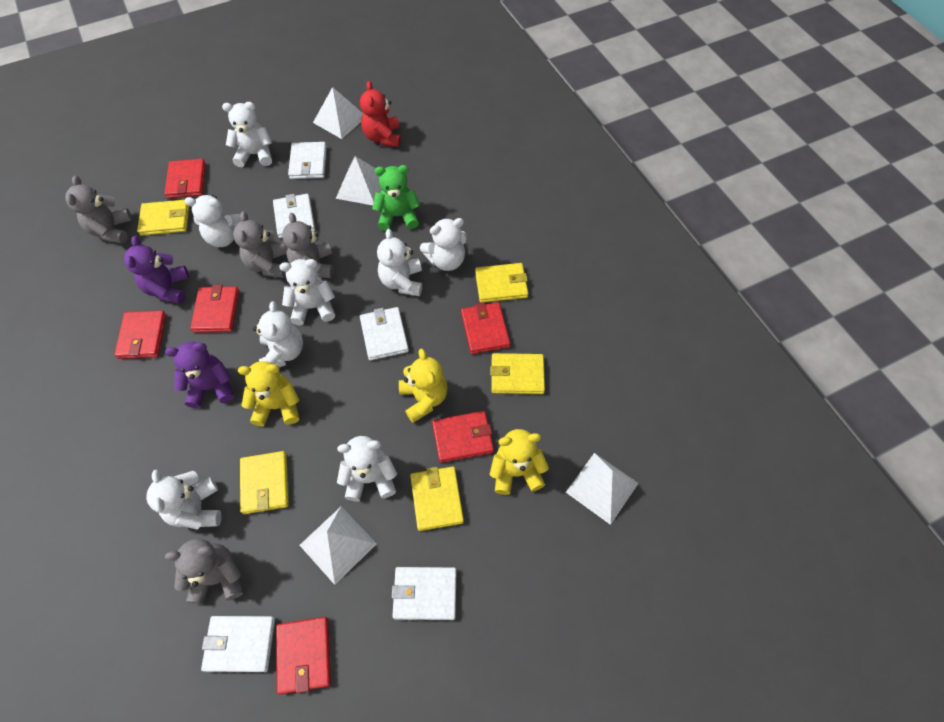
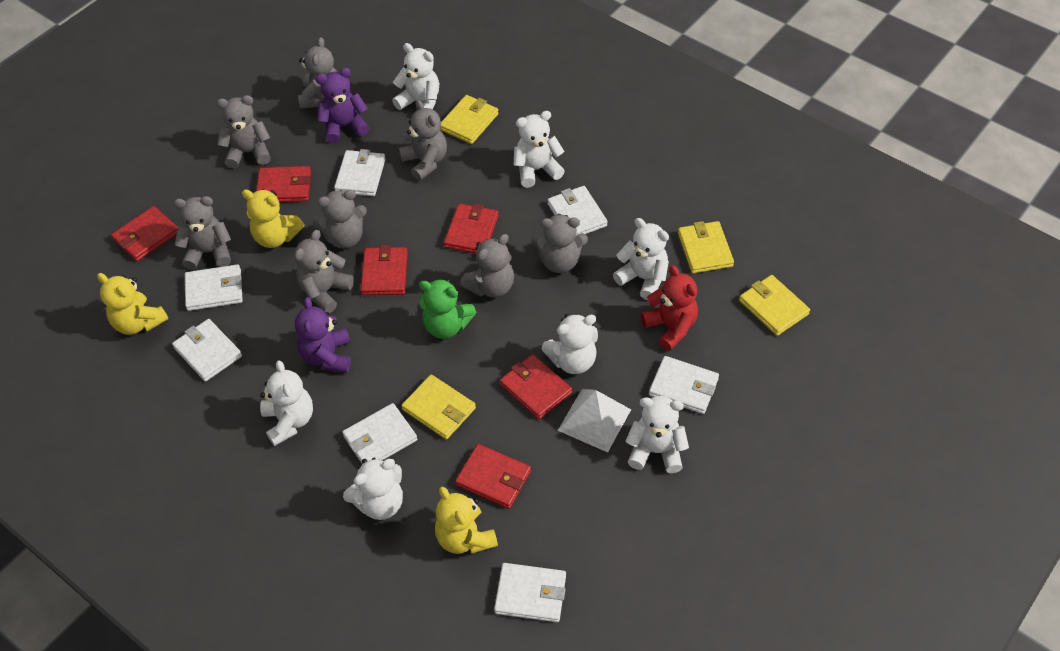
grey teddy bear: [65,176,132,244] [165,539,243,604] [233,211,287,278] [282,213,334,278] = 4 -> [173,196,231,270] [216,95,271,169] [294,230,354,313] [298,37,337,109] [312,190,367,248] [399,100,447,181] [460,234,514,298] [532,214,588,273] = 8
white pyramid: [300,507,377,585] [313,87,363,139] [336,156,382,205] [566,453,639,525] = 4 -> [558,389,631,452] = 1
white teddy bear: [146,469,222,530] [185,195,241,247] [222,102,272,167] [253,301,303,367] [279,259,335,326] [337,436,397,502] [377,229,422,296] [420,218,467,271] = 8 -> [260,360,313,446] [343,458,403,520] [392,43,439,110] [513,111,565,188] [541,314,598,374] [613,218,669,300] [626,396,689,473] = 7
white wallet: [201,616,275,672] [273,194,315,238] [288,142,327,179] [360,307,409,361] [392,567,456,620] = 5 -> [172,319,242,382] [185,264,243,311] [334,149,386,196] [342,403,417,464] [494,563,566,622] [548,186,608,235] [649,356,719,414] = 7
yellow wallet: [137,200,189,236] [240,451,289,514] [410,466,464,531] [475,263,528,303] [490,353,545,394] = 5 -> [401,375,476,439] [440,95,499,144] [678,221,734,273] [739,275,810,336] = 4

